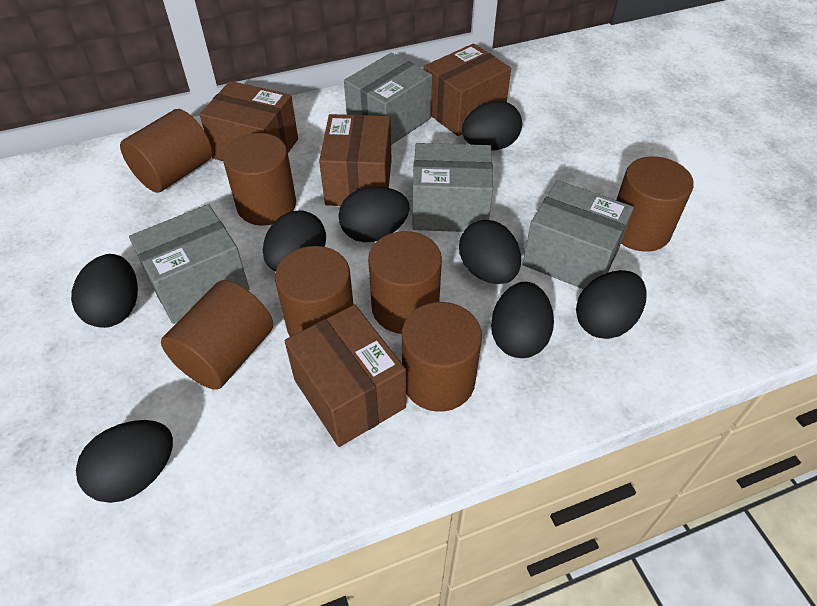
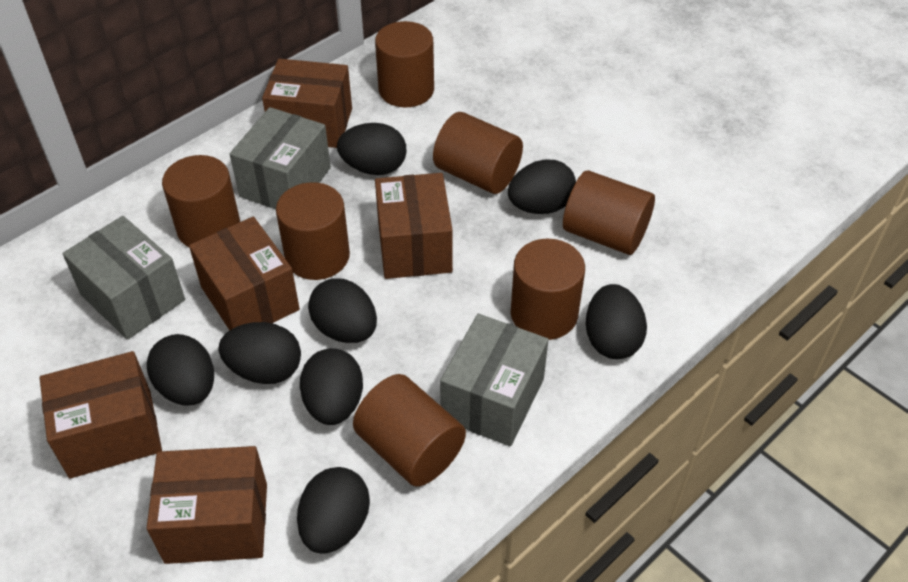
brown box: [200,81,298,161] [285,304,406,447] [319,114,392,206] [424,43,511,136] = 4 -> [40,351,162,478] [147,446,267,564] [189,217,300,330] [262,59,352,148] [375,173,453,279] = 5
grey box: [129,204,249,324] [344,53,432,145] [412,143,493,232] [522,180,634,289] = 4 -> [63,216,185,340] [230,107,331,209] [440,314,549,446] = 3

